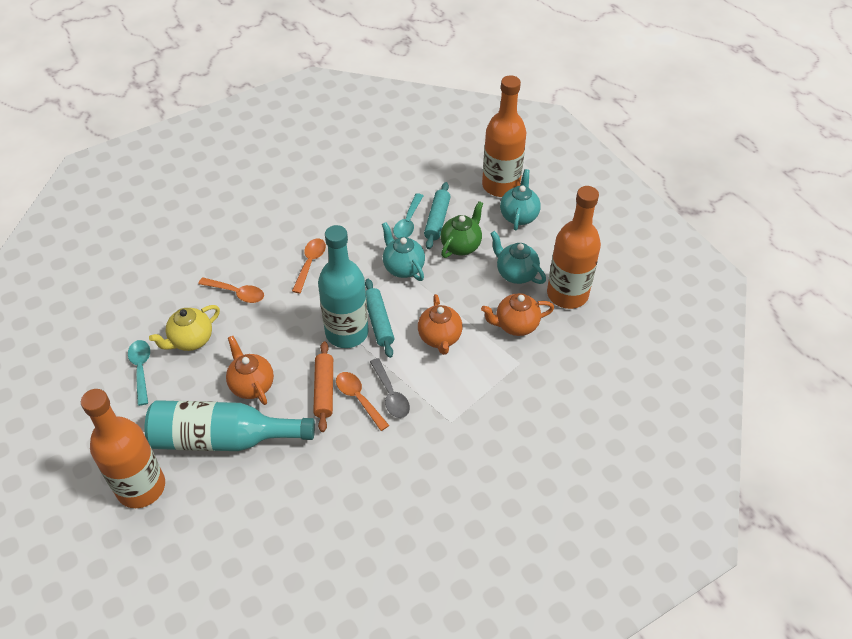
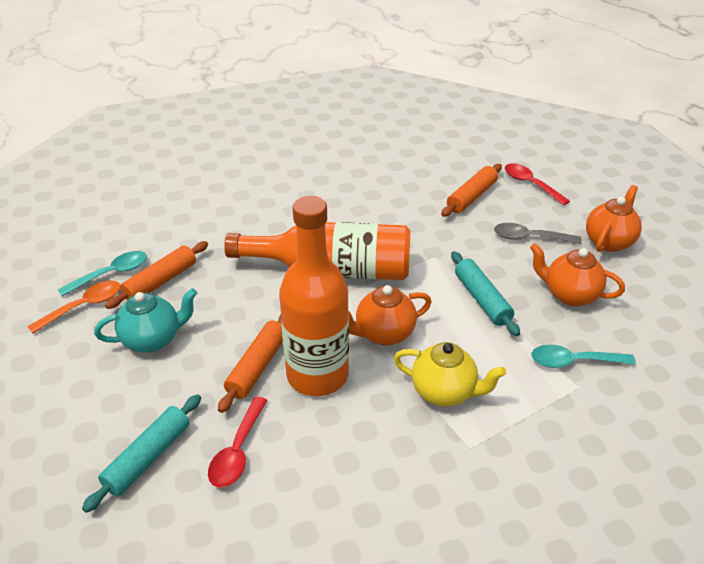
green teapot: [440,201,483,258] = 1 -> none = 0
orange bottle: [81,389,165,508] [482,75,526,197] [547,186,601,309] = 3 -> [224,222,411,280] [279,196,349,396] = 2
orange rolling pin: [313,341,333,432] = 1 -> [105,241,208,309] [218,314,283,413] [441,164,502,217] = 3
orange spoon: [198,277,264,303] [292,238,326,293] [336,372,389,431] = 3 -> [27,281,120,334] = 1
red spoon: none = 0 -> [208,397,267,488] [505,163,570,206] = 2
turquoise bottle: [145,400,315,451] [318,225,369,348] = 2 -> none = 0
turquoise teapot: [382,222,425,281] [490,231,546,284] [500,169,541,230] = 3 -> [94,288,197,353] = 1

